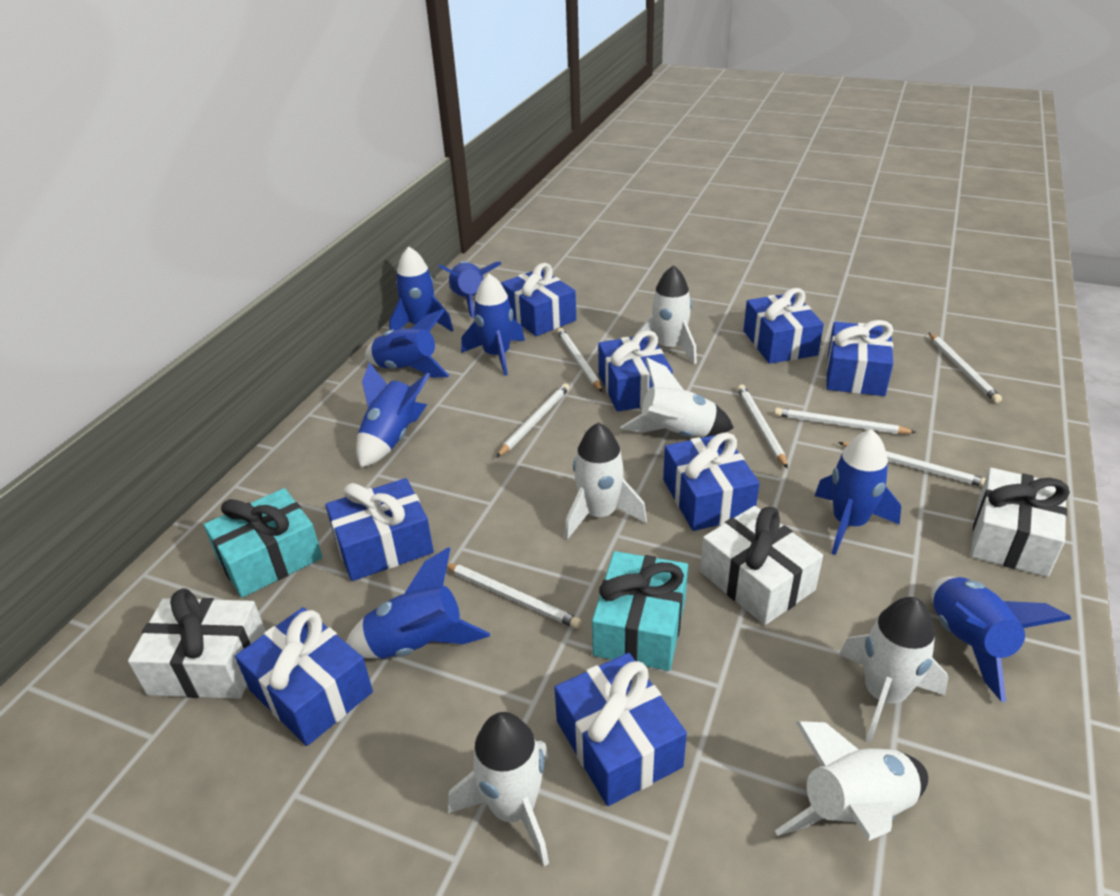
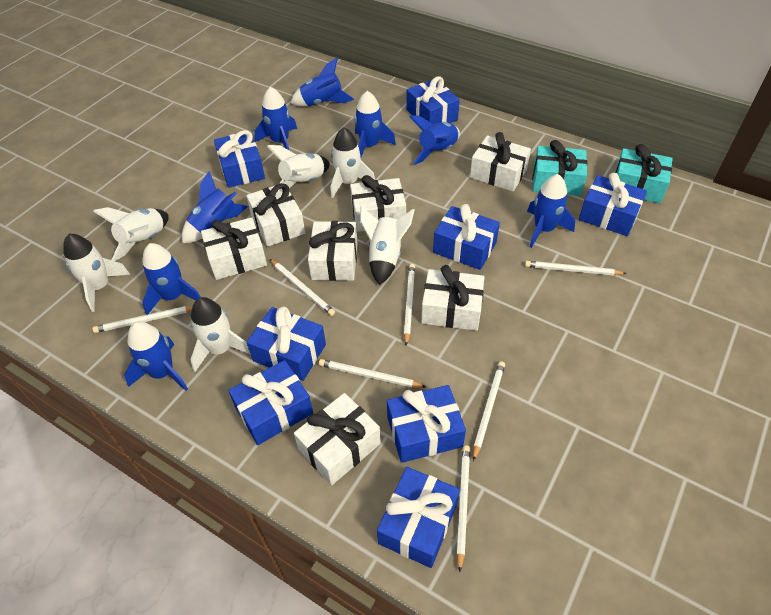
white gift: [128,588,266,699] [700,506,823,625] [970,468,1070,577] = 3 -> [201,217,267,280] [246,183,305,247] [294,393,381,485] [308,221,358,281] [350,175,406,232] [421,265,485,331] [470,132,531,192] = 7

